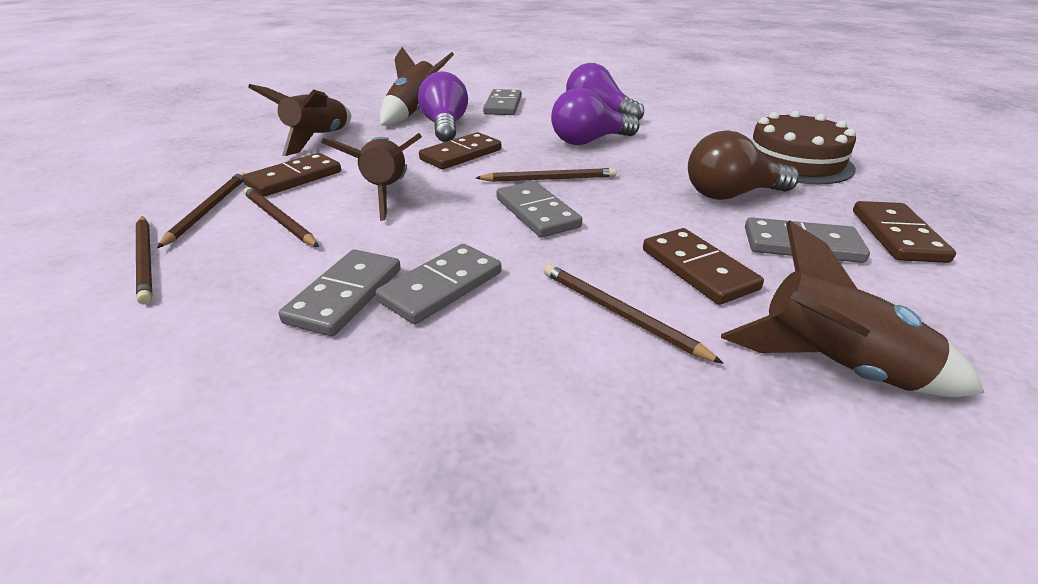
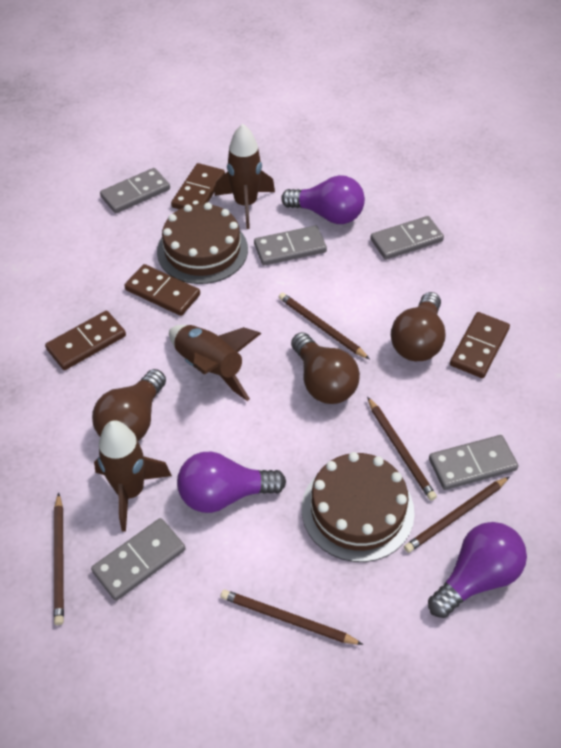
brown cake: [751,111,856,184] = 1 -> [157,202,248,284] [302,452,415,562] = 2
brown light bulb: [688,131,799,200] = 1 -> [92,369,166,441] [291,332,360,404] [391,292,446,361] = 3
brown rocket: [248,84,351,156] [321,133,422,221] [380,47,454,126] [721,220,984,397] = 4 -> [94,420,172,532] [169,325,261,401] [215,124,275,229] = 3

